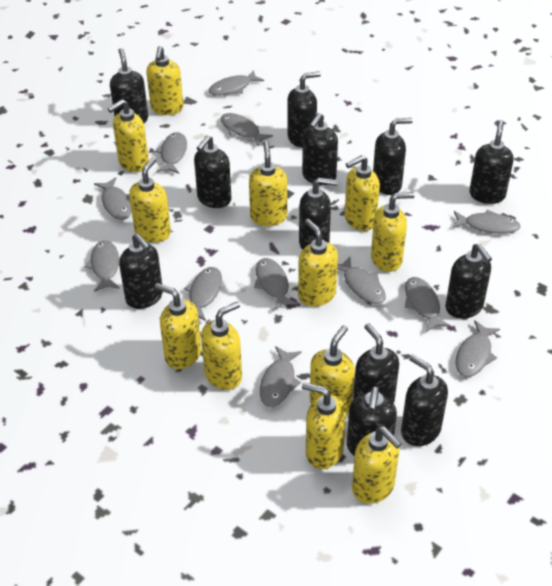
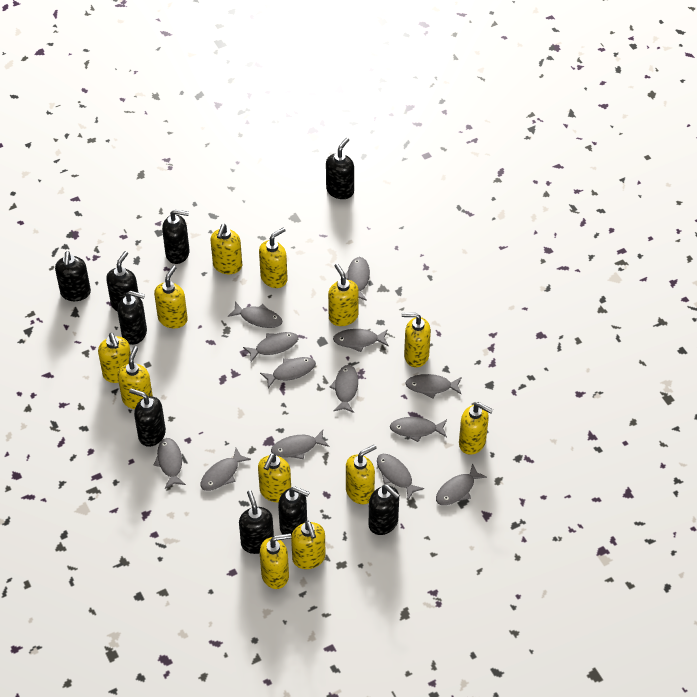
black soap dispenser: [110,48,148,123] [119,233,163,309] [194,135,231,208] [287,71,321,148] [299,178,338,250] [302,113,338,185] [347,386,397,456] [353,323,399,404] [373,118,413,195] [401,355,448,446] [445,243,492,319] [470,120,514,204] = 12 -> [55,251,91,301] [106,251,138,312] [118,291,147,345] [129,388,166,447] [162,209,189,264] [239,490,274,554] [278,486,310,539] [326,138,354,199] [369,485,400,535] = 9
grey fish: [85,240,120,292] [94,177,132,220] [155,132,187,173] [184,267,222,321] [209,70,264,96] [221,113,273,146] [254,258,298,311] [260,346,302,407] [337,257,386,304] [405,277,451,332] [452,210,521,234] [455,320,500,377] = 12 -> [153,438,186,489] [201,448,251,491] [228,302,282,328] [243,332,298,362] [260,357,316,388] [271,430,329,459] [330,365,358,413] [333,329,389,352] [345,257,370,301] [377,454,425,500] [390,417,447,442] [405,374,462,399] [436,463,487,505] = 13

